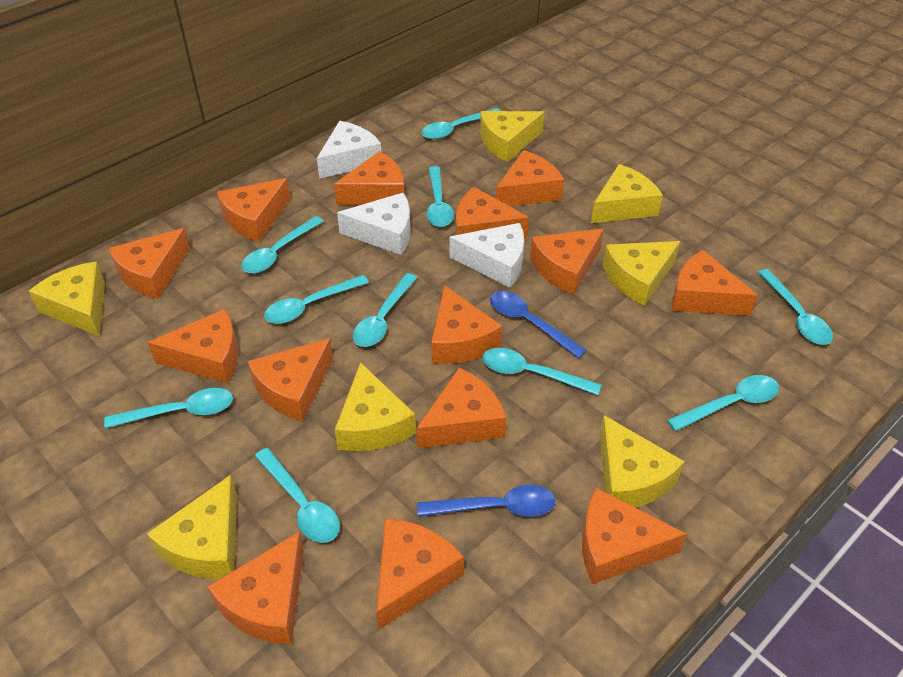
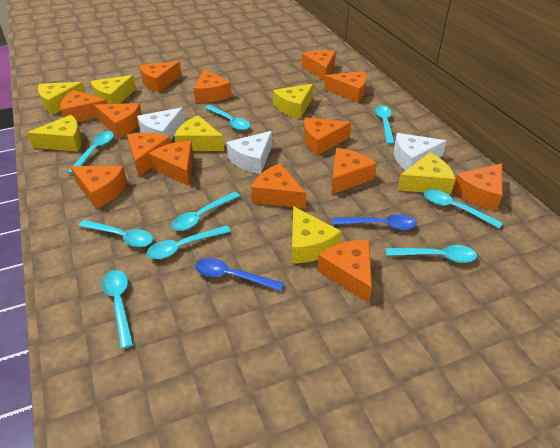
turquoise spoon: [104,388,233,428] [241,216,324,273] [255,448,340,543] [264,275,369,324] [353,273,417,347] [422,108,501,139] [426,166,454,227] [482,348,601,395] [667,375,779,431] [757,269,833,345] = 10 -> [68,131,114,174] [79,220,153,247] [102,270,133,349] [147,225,231,259] [171,192,240,231] [205,105,250,130] [374,105,395,145] [386,245,477,263] [424,189,503,229] = 9

